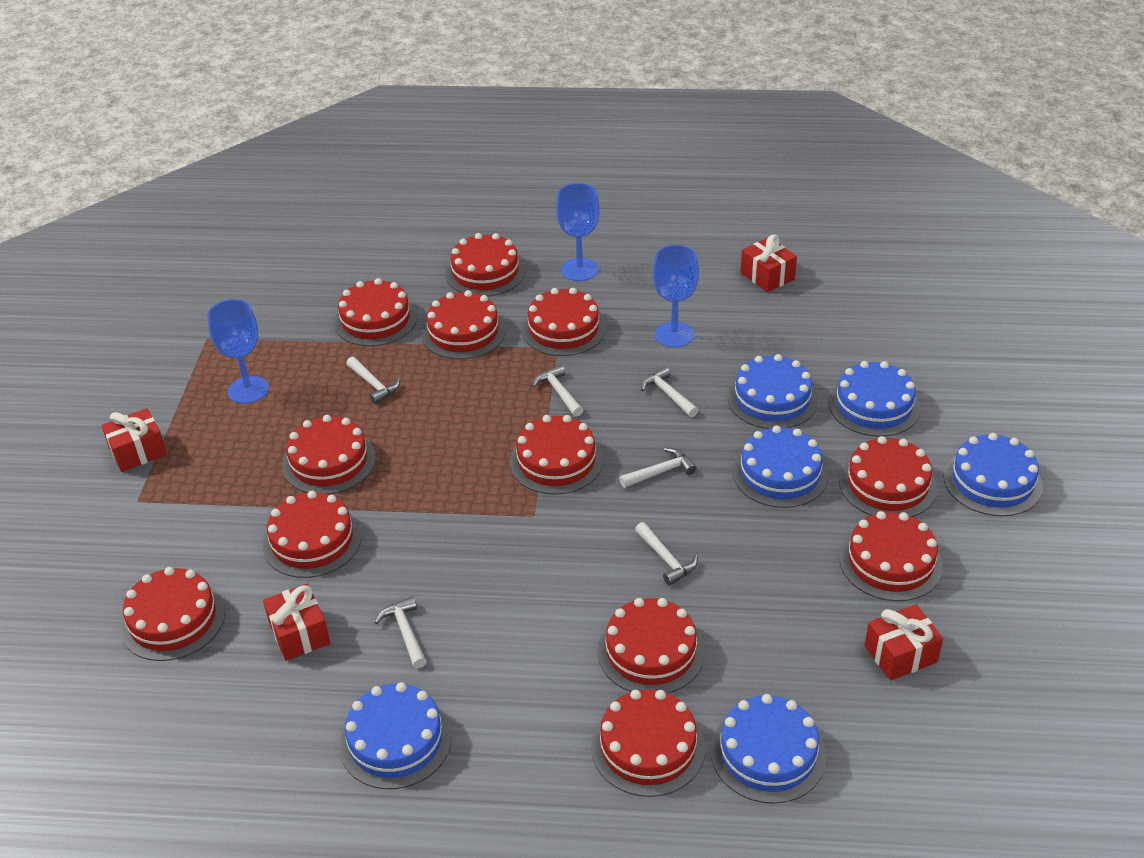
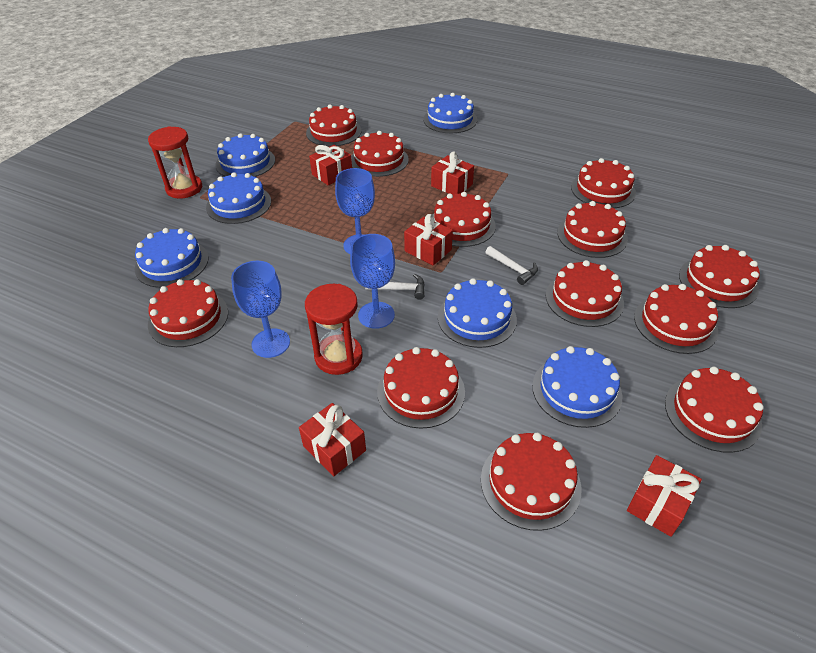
red gift: [101,408,167,472] [263,584,330,661] [740,234,797,292] [864,604,943,681] = 4 -> [299,403,366,476] [309,145,352,185] [404,214,453,265] [431,152,474,194] [627,455,702,537] = 5
red hourglass: none = 0 -> [148,126,202,199] [305,284,363,375] = 2
white hammer: [346,357,400,404] [375,596,427,668] [532,365,583,417] [619,448,696,488] [635,522,698,586] [641,367,698,417] = 6 -> [365,274,425,300] [485,246,538,285] = 2

